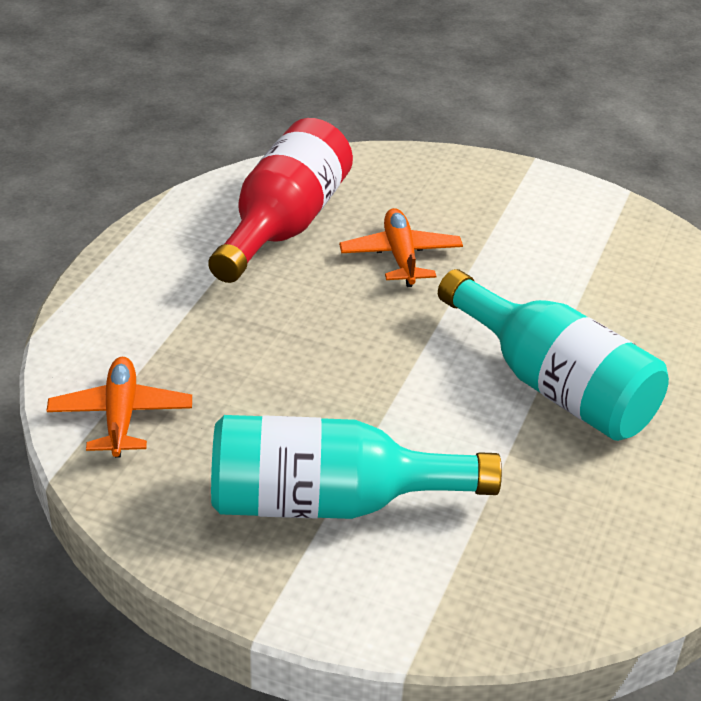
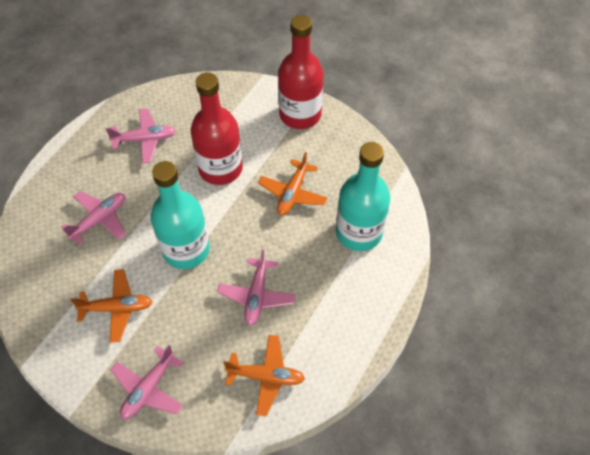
orange plane: [47,357,192,458] [339,208,463,287] = 2 -> [70,269,153,343] [223,335,305,416] [258,152,327,216] = 3
pink plane: none = 0 -> [61,191,126,245] [106,108,176,163] [110,345,183,419] [217,249,296,326] = 4
red bottle: [208,118,353,283] = 1 -> [190,73,243,185] [278,15,324,129] = 2

